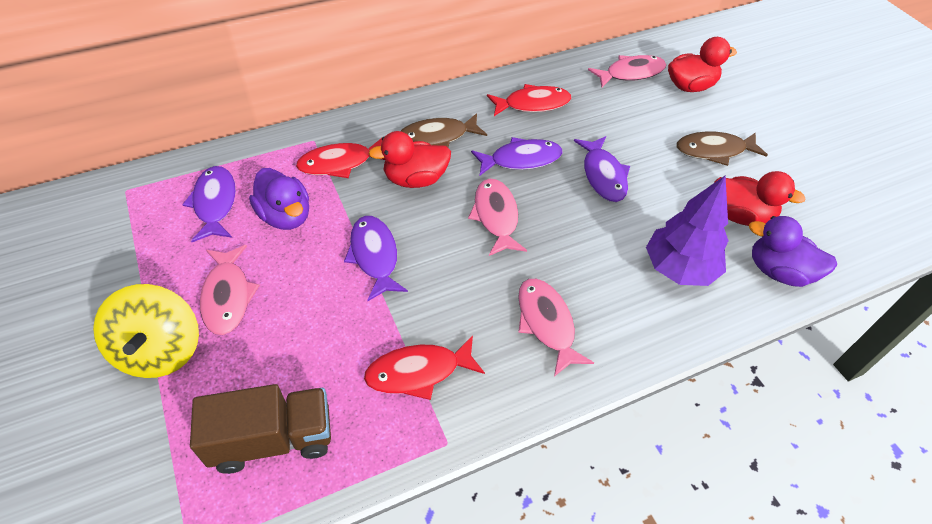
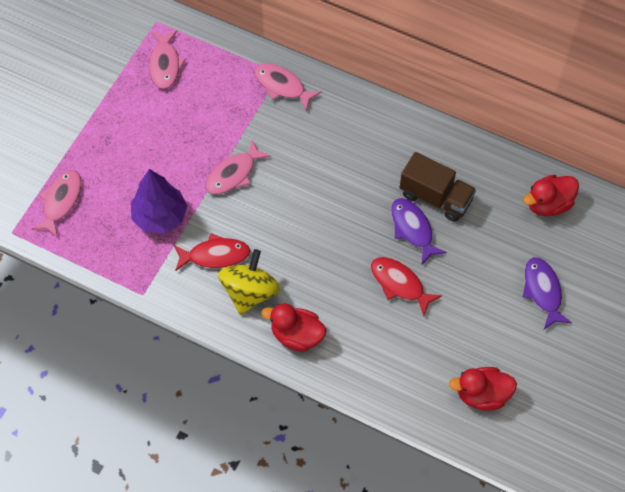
brown fish: [401,113,487,148] [677,131,768,166] = 2 -> none = 0
purple duck: [249,168,309,230] [749,216,837,287] = 2 -> none = 0
purple fish: [182,166,236,242] [344,216,408,301] [471,137,563,175] [574,136,630,202] = 4 -> [391,198,447,264] [523,257,572,329] = 2
red fish: [296,138,385,178] [364,336,485,400] [487,84,571,116] = 3 -> [174,233,250,271] [371,257,442,316] = 2

